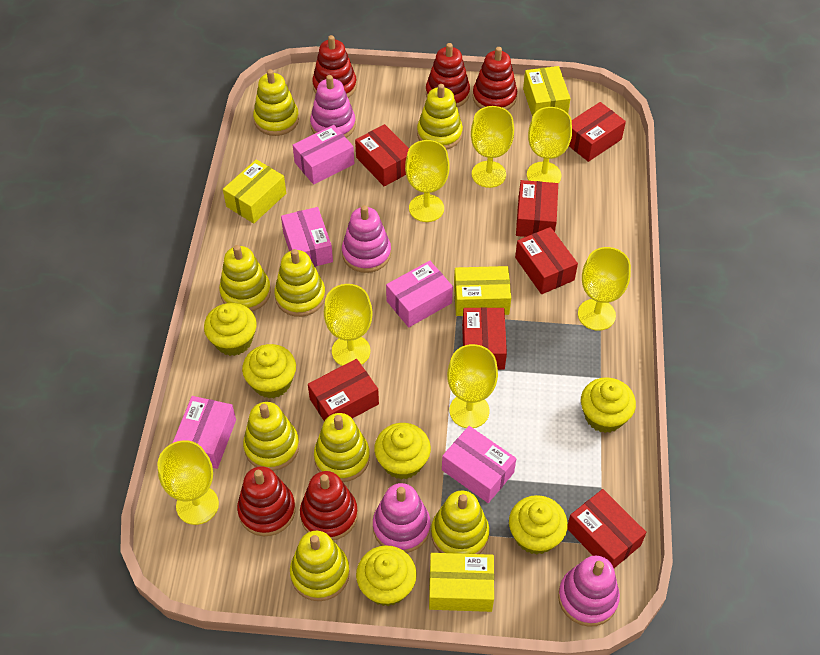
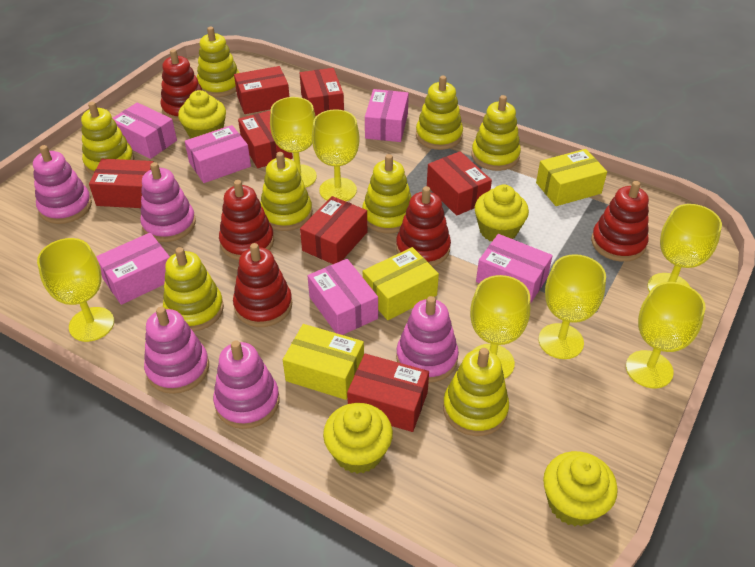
pink box: [173,396,236,469] [281,207,333,267] [293,125,354,185] [386,261,453,327] [442,426,516,503] = 5 -> [96,233,170,305] [112,102,177,159] [185,125,251,183] [308,259,378,335] [365,89,409,142] [476,234,553,304] = 6
pink stacking toy: [310,75,356,138] [342,205,391,273] [373,483,430,553] [558,556,620,627] = 4 -> [33,145,92,224] [140,162,196,242] [144,307,209,394] [213,341,279,429] [396,296,459,383] = 5
yellow box: [223,159,286,224] [429,553,494,612] [454,266,511,316] [523,66,571,117] = 4 -> [283,324,364,400] [363,247,439,320] [536,149,607,206] = 3
yellow cupcake: [204,303,257,356] [242,344,296,398] [356,545,417,606] [374,423,431,480] [509,495,568,555] [581,377,636,433] = 6 -> [178,90,226,139] [323,403,393,474] [475,185,529,241] [543,451,618,526] = 4

